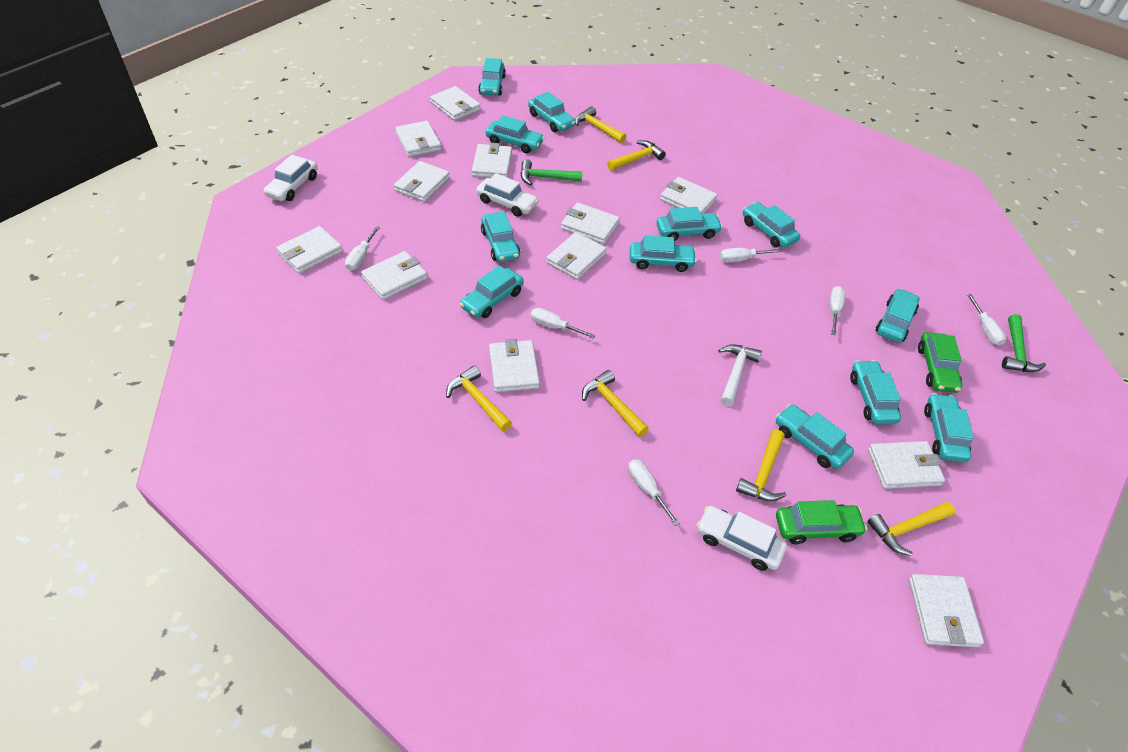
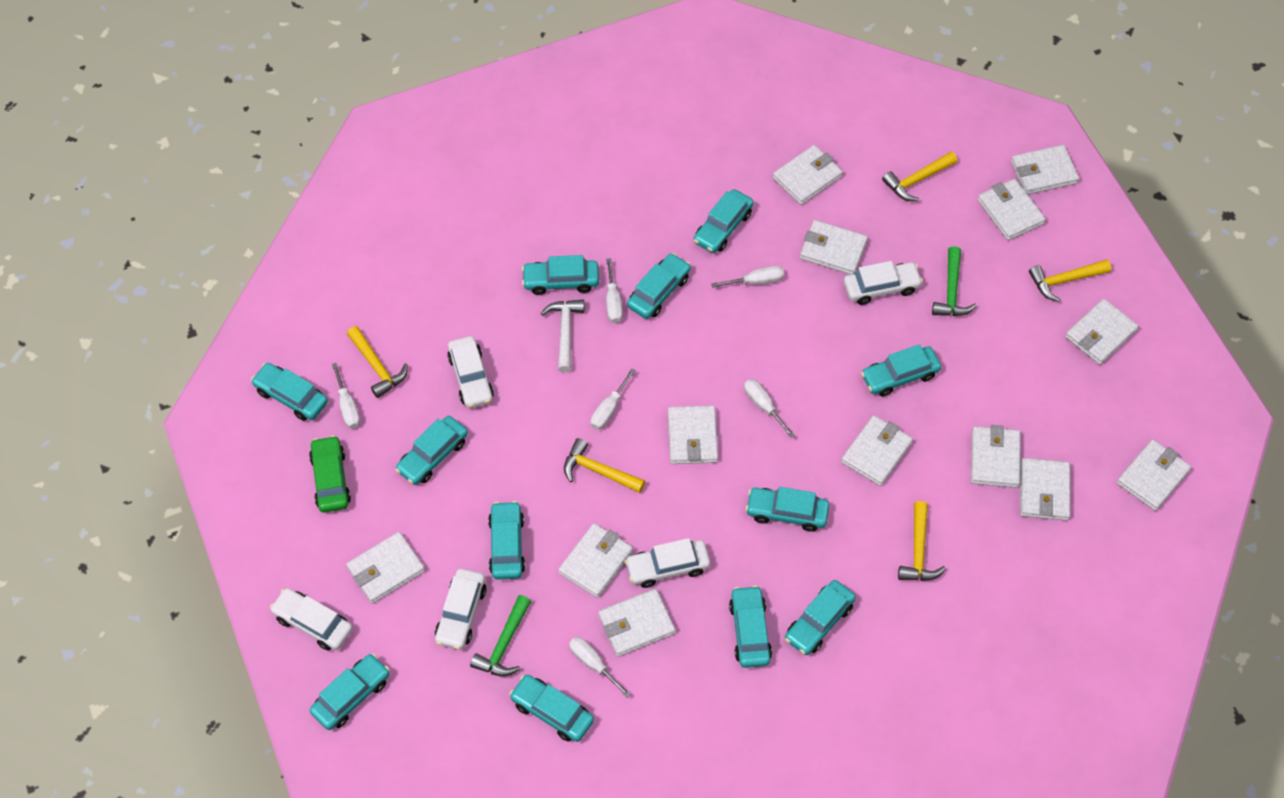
green car: [776,500,867,544] [918,332,962,393] = 2 -> [309,435,351,513] = 1
white car: [264,155,318,201] [476,173,539,217] [697,506,787,571] = 3 -> [270,588,353,651] [435,569,486,650] [447,336,494,408] [625,538,710,588] [844,261,923,305] = 5
white wallet: [276,226,343,273] [361,251,427,300] [394,161,450,202] [395,121,441,157] [430,86,481,121] [472,143,512,178] [489,339,540,392] [546,232,607,280] [561,202,620,244] [660,177,718,214] [868,441,945,489] [909,574,984,647] = 12 -> [346,532,425,604] [558,523,633,598] [598,589,676,657] [668,405,718,464] [773,145,843,205] [800,220,868,274] [841,415,913,486] [971,425,1021,488] [978,179,1046,241] [1011,145,1079,194] [1020,458,1070,521] [1065,299,1139,365] [1117,439,1191,511] = 13
yellow hammer: [446,365,512,431] [575,106,626,143] [582,370,649,437] [607,140,666,171] [736,429,786,501] [867,502,955,556] = 6 -> [347,326,408,398] [564,438,645,493] [882,151,958,201] [898,501,946,581] [1029,259,1111,302] = 5

